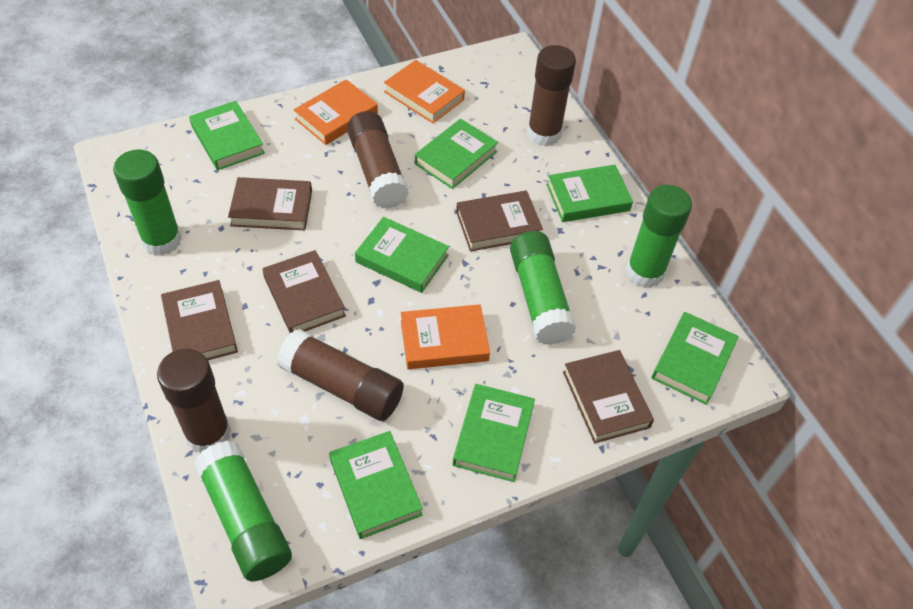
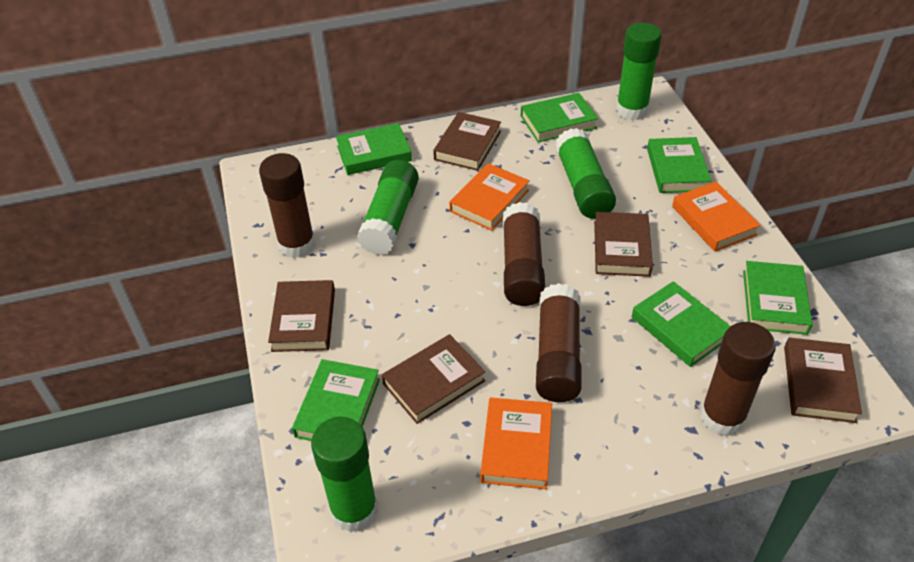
green book: [189,101,265,170] [329,431,423,539] [355,217,449,293] [415,119,498,189] [453,384,535,482] [547,165,633,222] [652,312,739,405] = 7 -> [292,359,380,441] [336,123,412,175] [521,93,598,142] [632,281,731,367] [647,137,711,193] [743,261,812,335] = 6

